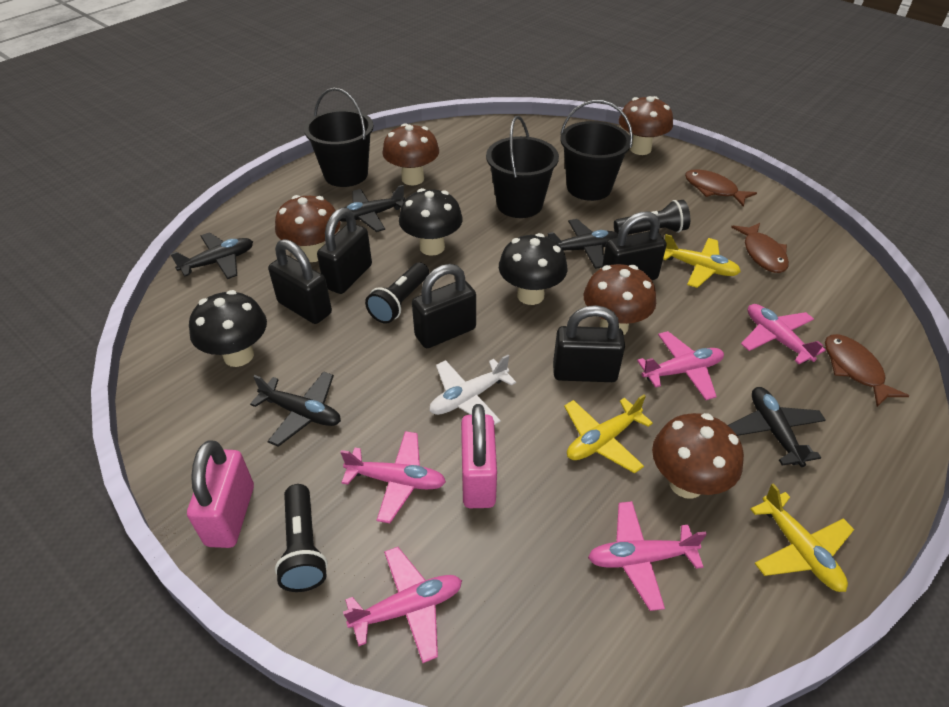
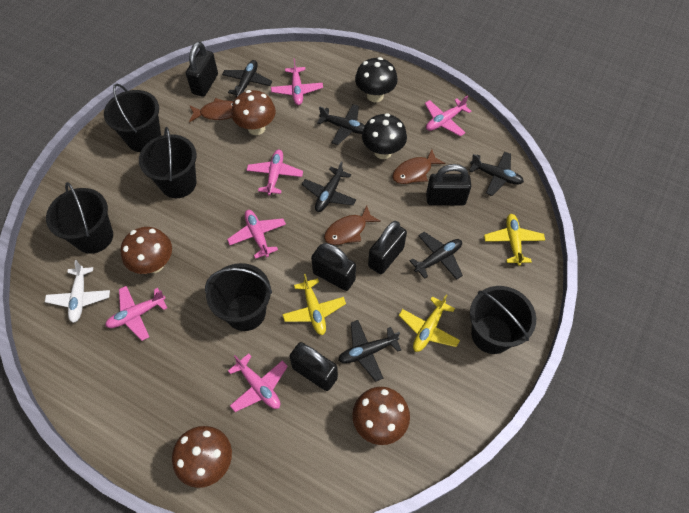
black bucket: [304,88,373,187] [486,116,559,218] [560,100,633,201] = 3 -> [46,182,113,254] [104,84,161,152] [139,127,196,198] [205,263,272,331] [470,286,536,354] = 5
black flashlight: [275,484,328,592] [365,262,429,324] [614,200,690,235] = 3 -> none = 0
black mushroom: [189,290,267,367] [399,188,463,256] [499,233,567,305] = 3 -> [355,57,398,102] [362,113,407,159] = 2
black plane: [170,232,253,279] [250,371,341,447] [340,185,405,232] [546,219,618,269] [728,387,826,467] = 5 -> [222,60,272,98] [302,161,356,212] [317,104,365,145] [338,320,401,381] [409,232,463,280] [469,151,524,196] = 6
brown mushroom: [275,195,340,262] [382,123,439,185] [584,264,656,335] [619,96,673,155] [652,413,744,499] = 5 -> [121,227,172,274] [172,426,232,488] [231,90,276,135] [352,387,410,445] = 4
pink padlock: [187,440,254,548] [461,404,497,508] = 2 -> none = 0
pink plane: [340,431,446,523] [343,547,462,663] [588,501,707,611] [637,331,724,400] [741,304,826,364] = 5 -> [105,286,167,341] [227,210,286,259] [228,353,288,412] [246,149,303,195] [271,58,323,105] [425,96,471,136] = 6

